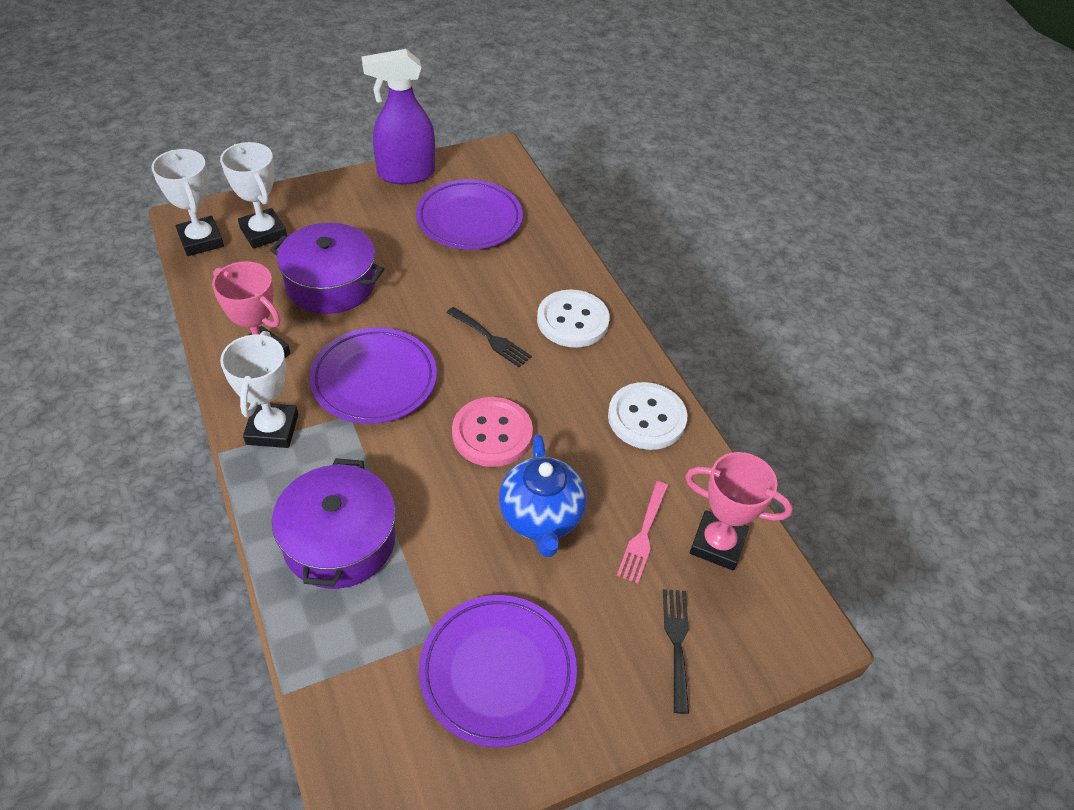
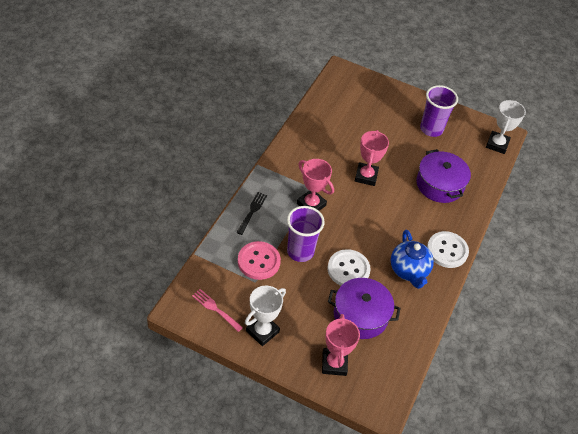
black fork: [447,307,532,367] [663,589,689,714] = 2 -> [236,192,267,235] = 1
pink trophy: [212,261,290,358] [685,452,793,570] = 2 -> [297,159,334,211] [322,314,360,376] [355,130,389,186] = 3
purple cup: none = 0 -> [287,206,325,262] [420,85,458,137] = 2
purple plate: [309,327,437,424] [416,179,523,250] [419,595,577,747] = 3 -> none = 0
purple spray bottle: [362,49,435,184] = 1 -> none = 0
white trophy: [151,149,224,256] [220,142,287,249] [220,331,298,448] = 3 -> [245,286,286,346] [486,100,526,154] = 2

